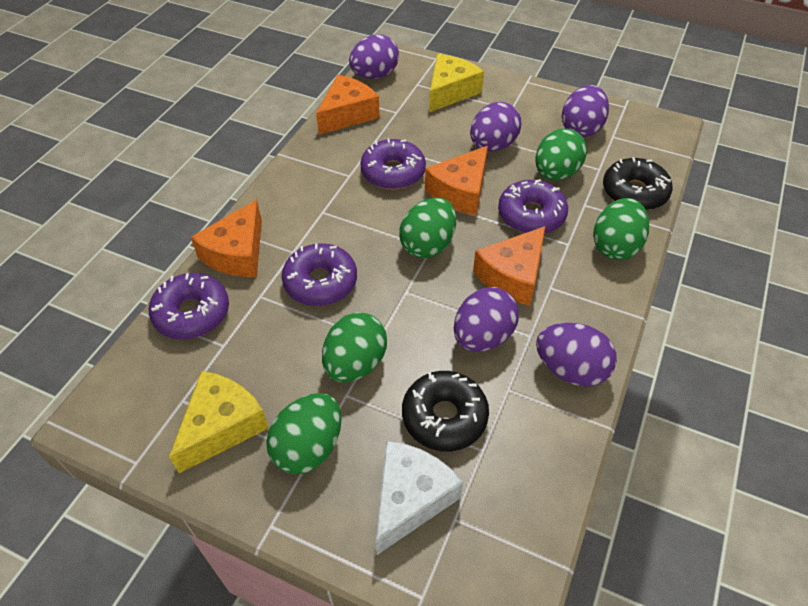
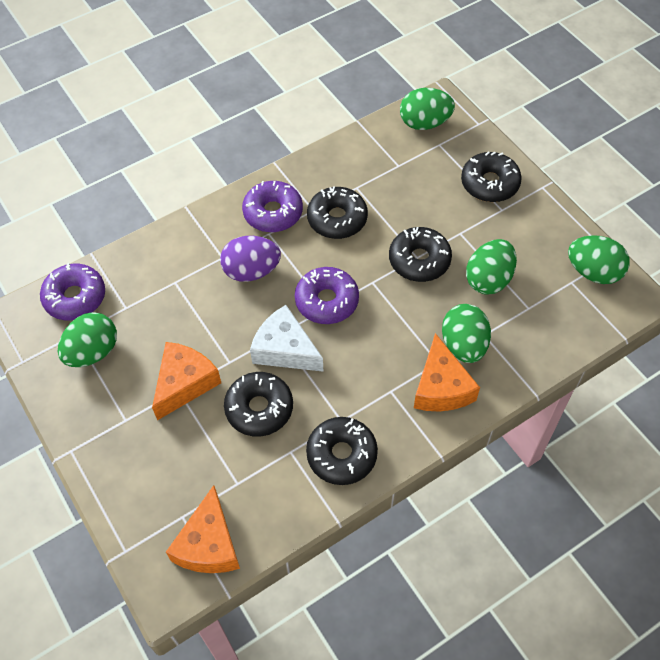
black donut: [402,371,489,451] [603,157,673,210] = 2 -> [224,372,293,437] [306,417,378,485] [307,186,368,239] [389,227,452,282] [461,151,522,202] = 5
orange cheese: [191,199,262,277] [316,75,380,135] [425,146,488,215] [473,226,545,306] = 4 -> [152,342,221,420] [166,485,240,573] [414,333,480,411] = 3
purple donut: [149,273,229,339] [282,243,357,306] [360,138,426,190] [498,179,568,234] = 4 -> [40,263,105,320] [242,181,303,232] [295,267,359,324] = 3
purple egg: [349,35,399,79] [454,287,519,352] [470,102,521,151] [536,323,617,387] [562,85,609,138] = 5 -> [220,236,281,282] = 1
yellow cheese: [169,371,269,473] [429,54,484,112] = 2 -> none = 0

